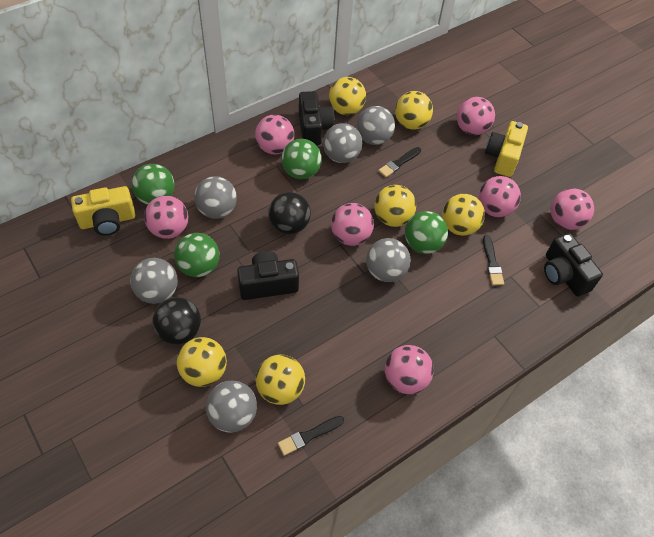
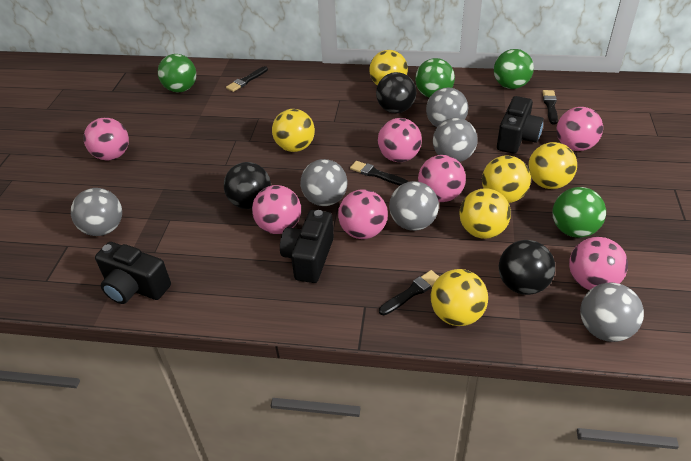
black ball: [152,297,201,345] [268,192,311,234] = 2 -> [224,162,271,209] [376,72,416,113] [499,240,555,295] = 3
black brush: [278,416,344,456] [378,147,421,178] [483,235,504,286] = 3 -> [226,66,268,92] [350,161,408,186] [379,270,439,315] [542,90,558,124] = 4
yellow camera: [71,186,135,235] [485,121,528,177] = 2 -> none = 0

